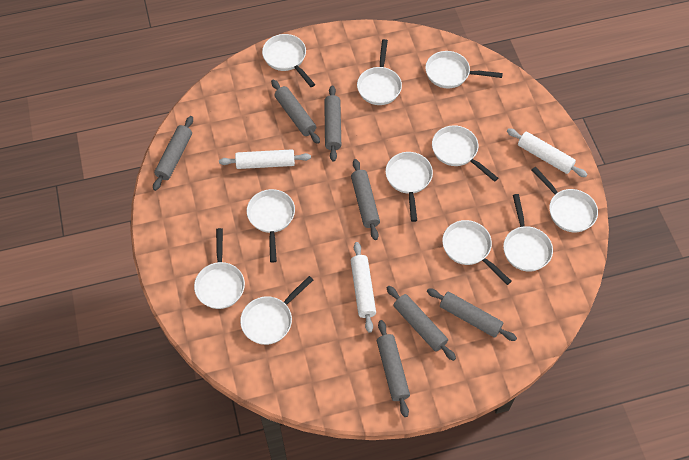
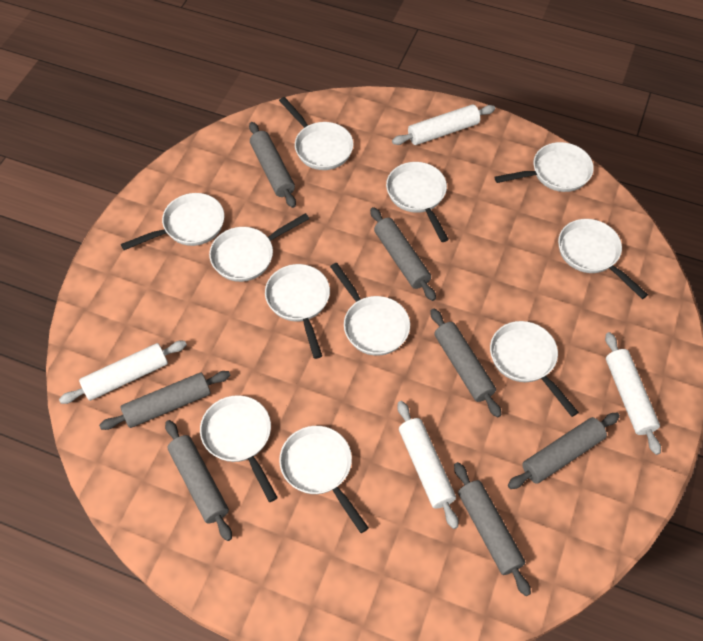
white rolling pin: [219,149,311,169] [351,242,376,333] [507,128,588,177] = 3 -> [59,341,187,404] [392,104,495,145] [397,401,458,529] [605,332,661,455] = 4

